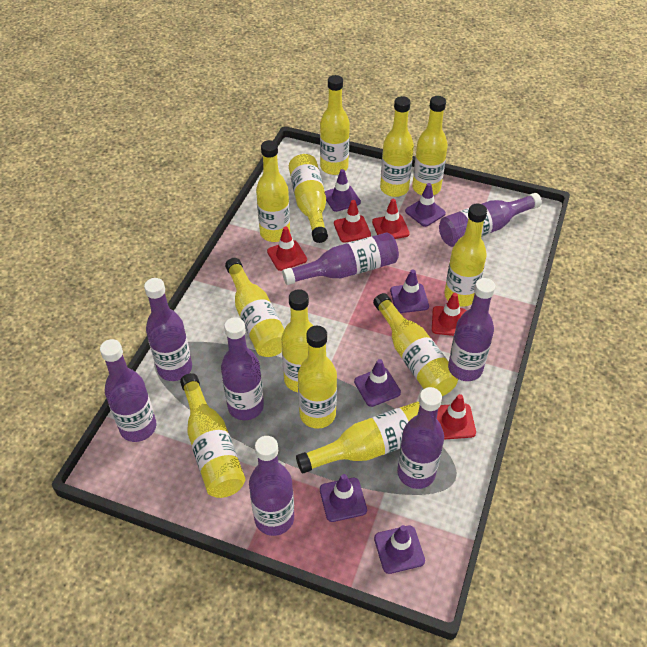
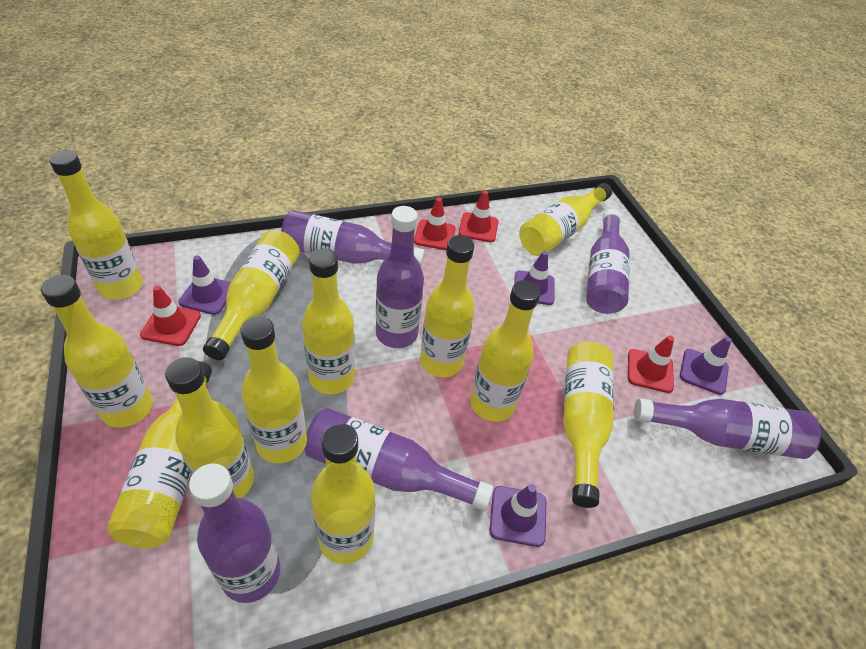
purple bottle: [100,339,157,442] [144,278,192,381] [221,317,264,420] [249,436,294,536] [282,232,399,285] [397,387,444,489] [439,193,542,247] [449,278,495,381] = 8 -> [189,463,280,603] [281,210,425,267] [304,408,493,511] [376,206,424,348] [586,209,630,314] [634,398,821,459] = 6
purple traffic cone: [320,474,367,522] [325,169,361,212] [354,359,401,407] [374,525,425,574] [390,270,429,313] [405,183,446,227] = 6 -> [178,255,231,315] [489,484,546,547] [514,251,555,305] [680,337,732,395] = 4
red traffic cone: [267,226,307,271] [334,200,371,243] [372,199,410,239] [432,293,467,336] [437,394,476,440] = 5 -> [140,286,201,346] [414,197,456,250] [459,191,499,242] [628,335,674,393] = 4

